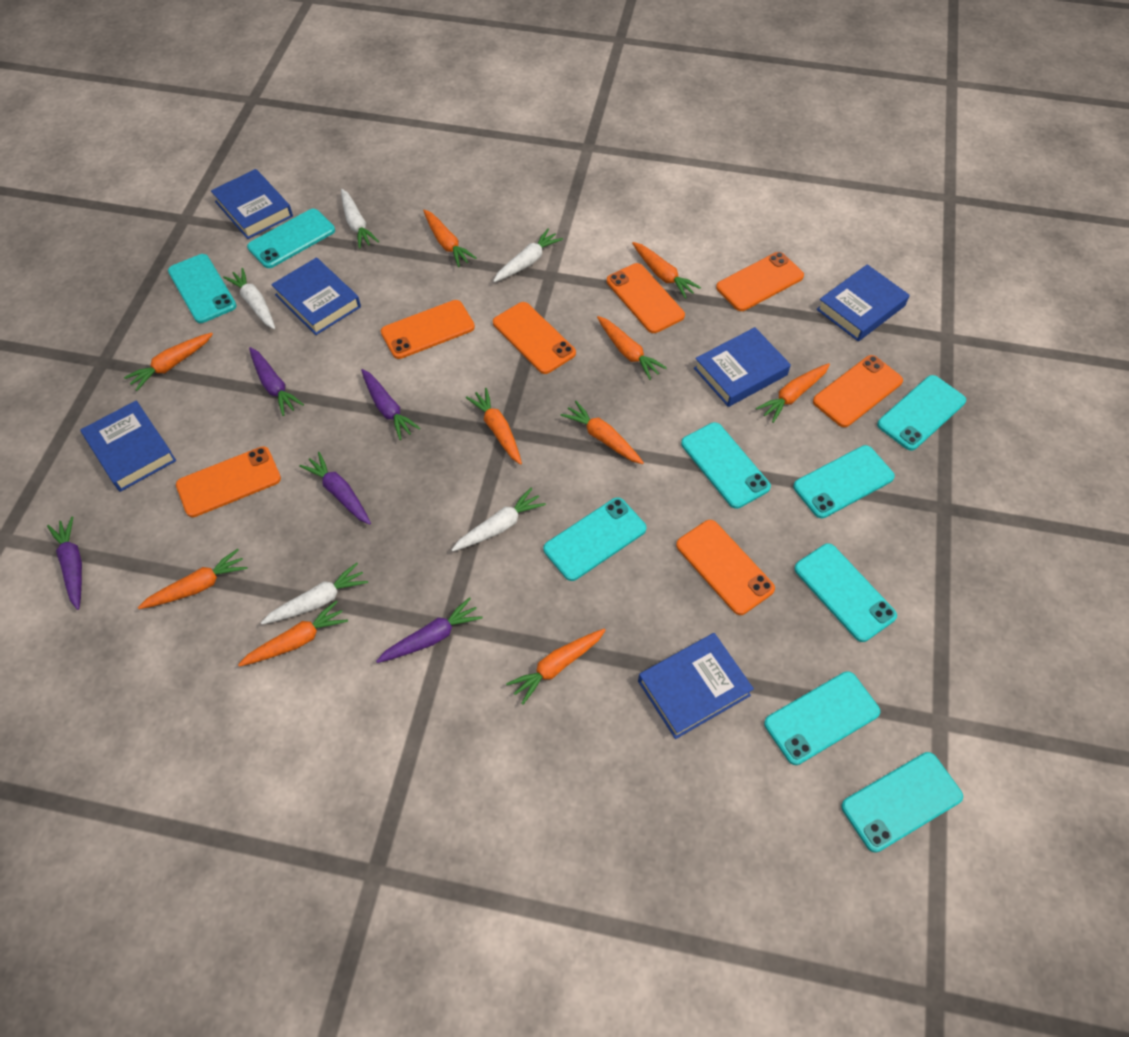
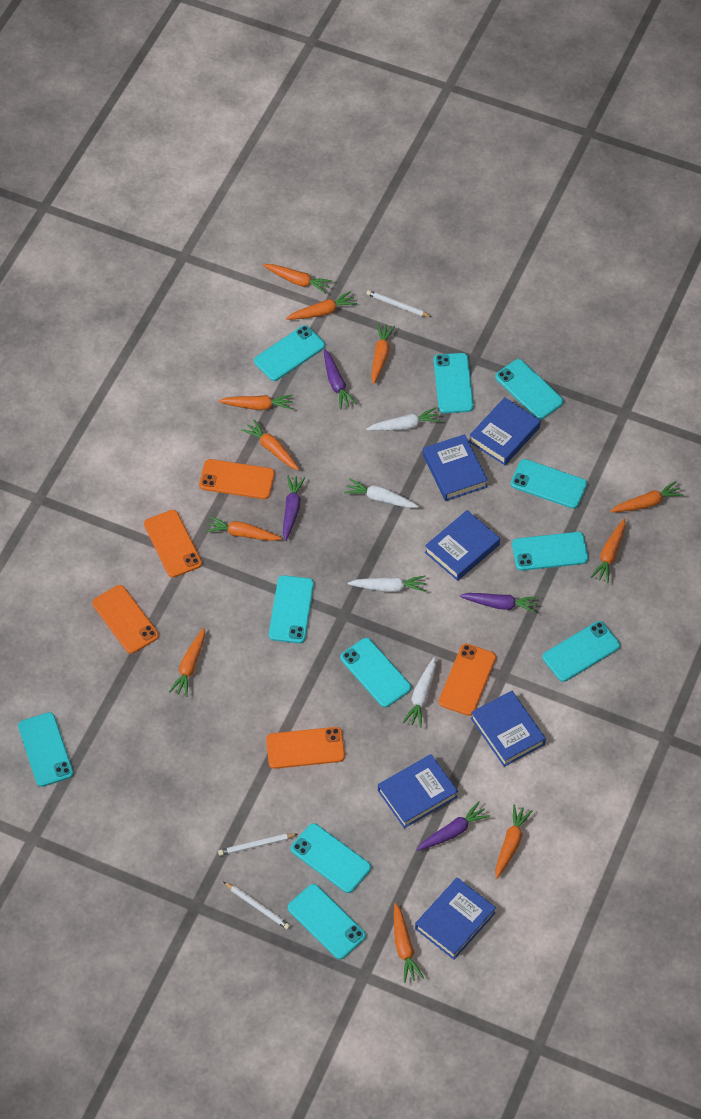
orange carrot: [124,332,213,391] [138,549,248,609] [238,601,348,667] [423,209,477,267] [466,388,522,465] [506,629,605,705] [560,401,644,464] [597,316,667,380] [632,242,701,299] [756,363,830,423] = 10 -> [169,628,205,697] [205,516,282,541] [218,395,293,410] [241,419,300,470] [263,264,332,294] [286,291,357,320] [371,323,395,384] [394,903,424,983] [495,804,532,879] [591,519,625,583] [610,481,684,512] = 11
orange phone: [176,446,281,517] [381,300,475,359] [493,302,576,374] [607,263,685,333] [676,520,775,615] [716,252,804,311] [813,355,903,427] = 7 -> [92,585,159,654] [144,510,202,578] [199,459,275,499] [266,727,345,769] [439,644,496,716] = 5
purple carrot: [47,517,82,610] [249,347,304,416] [299,452,371,525] [361,369,421,440] [376,597,483,663] = 5 -> [283,475,305,541] [324,349,357,409] [416,801,490,851] [459,593,538,613] = 4
turquoise phone: [168,254,237,323] [247,209,335,268] [543,497,646,581] [681,422,771,509] [764,671,880,765] [793,445,895,518] [794,543,897,642] [841,752,963,853] [877,375,966,451] = 9 -> [18,712,73,787] [254,325,325,381] [269,575,314,643] [288,884,366,959] [291,823,371,893] [340,638,411,707] [434,353,474,413] [495,359,564,420] [511,459,587,509] [512,532,588,571] [542,621,620,682] = 11
white carrot: [223,268,275,329] [261,563,368,624] [341,189,379,249] [452,487,546,551] [493,229,563,282] = 5 -> [344,479,419,508] [348,576,426,592] [366,407,441,431] [403,657,436,728] = 4
white pencil: none = 0 -> [218,834,298,856] [224,882,290,930] [366,290,432,317] = 3

